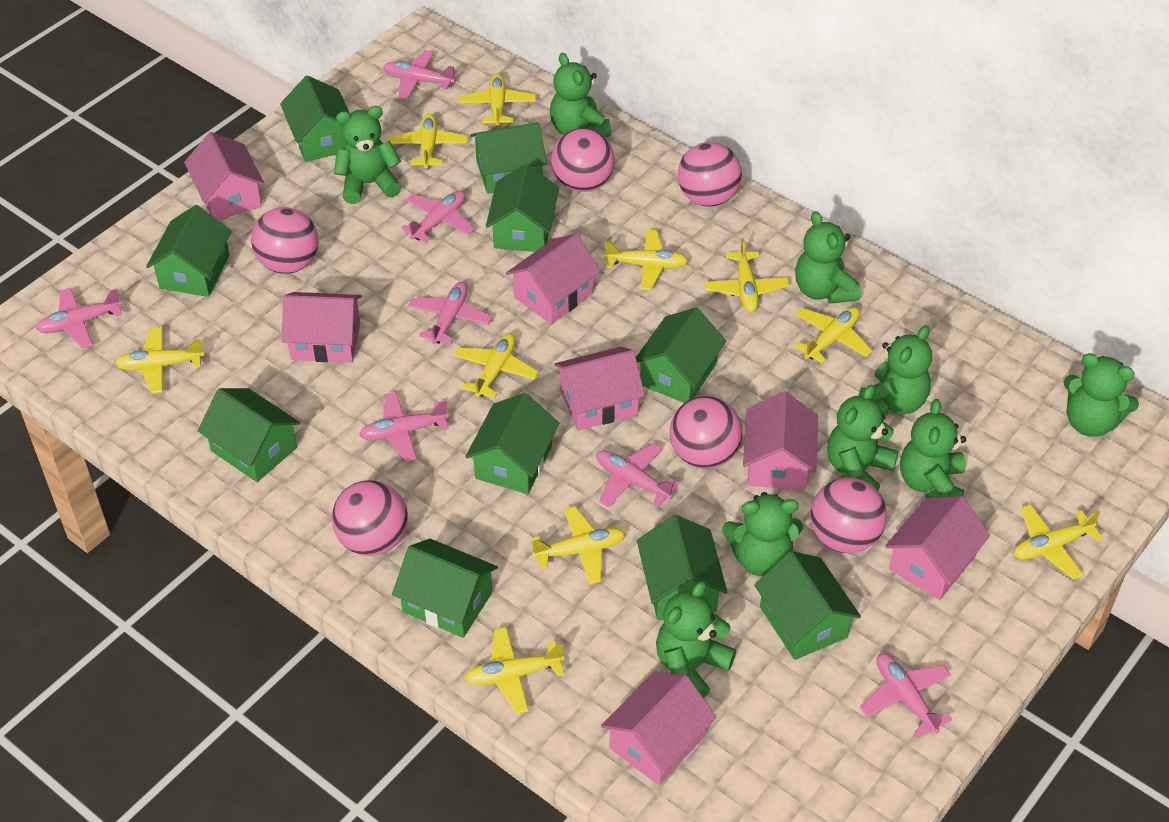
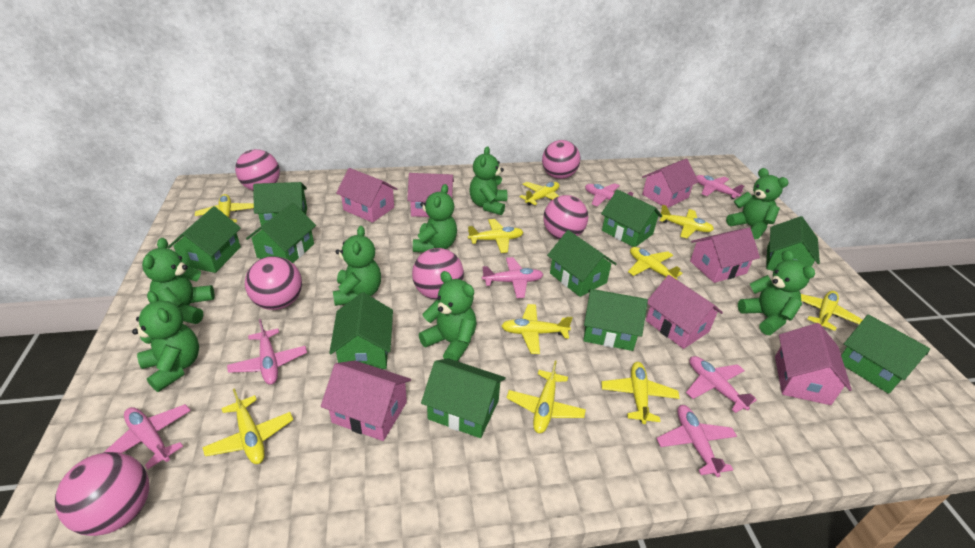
green teddy bear: [334,106,401,204] [550,53,611,137] [656,581,736,698] [722,492,803,577] [795,211,861,303] [827,385,898,491] [858,326,932,416] [900,399,966,498] [1063,353,1139,437] = 9 -> [132,291,199,392] [142,238,215,324] [333,226,381,306] [413,184,457,252] [419,271,477,361] [469,146,507,215] [726,168,789,239] [738,250,815,335] = 8

